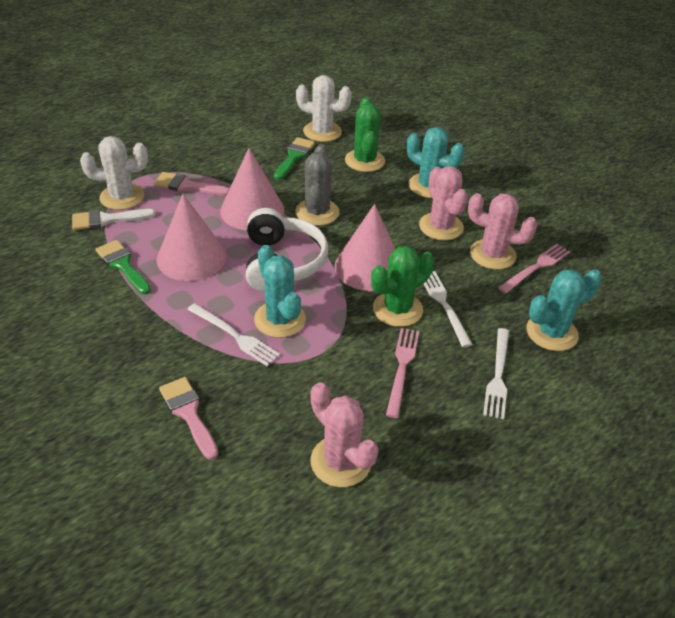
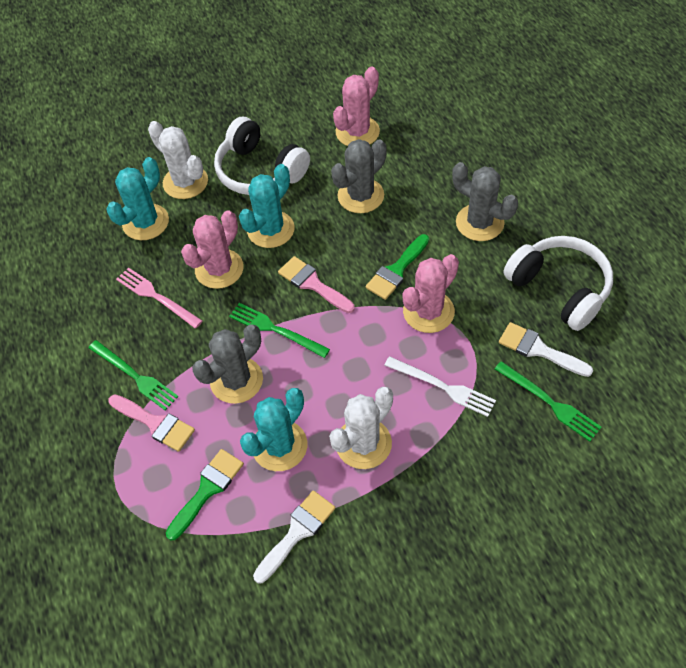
green cactus: [345,97,385,172] [371,246,434,327] = 2 -> none = 0
green fork: none = 0 -> [88,340,178,410] [229,303,330,358] [495,361,602,442] = 3
grey cactus: [295,144,339,226] = 1 -> [192,324,263,404] [331,139,387,213] [452,162,518,241] = 3
pink cone: [157,194,226,281] [220,148,284,230] [335,204,395,291] = 3 -> none = 0
pink fork: [386,328,419,418] [498,244,570,294] = 2 -> [116,267,202,329] = 1
white brush: [72,209,156,230] = 1 -> [253,490,335,583] [499,322,593,377] = 2
white fork: [187,303,280,366] [424,271,473,347] [483,328,509,419] = 3 -> [384,356,496,417] = 1
white headphones: [246,208,328,292] = 1 -> [214,117,310,195] [503,236,613,331] = 2

